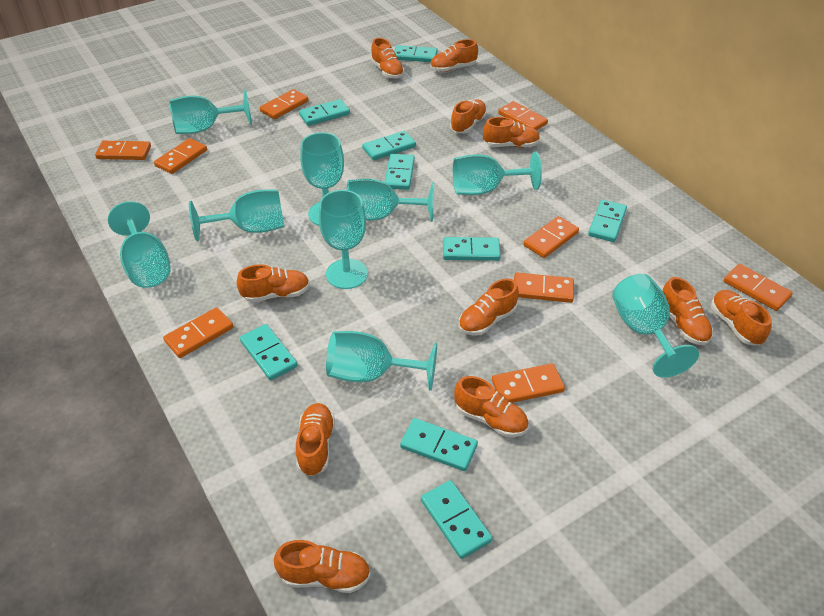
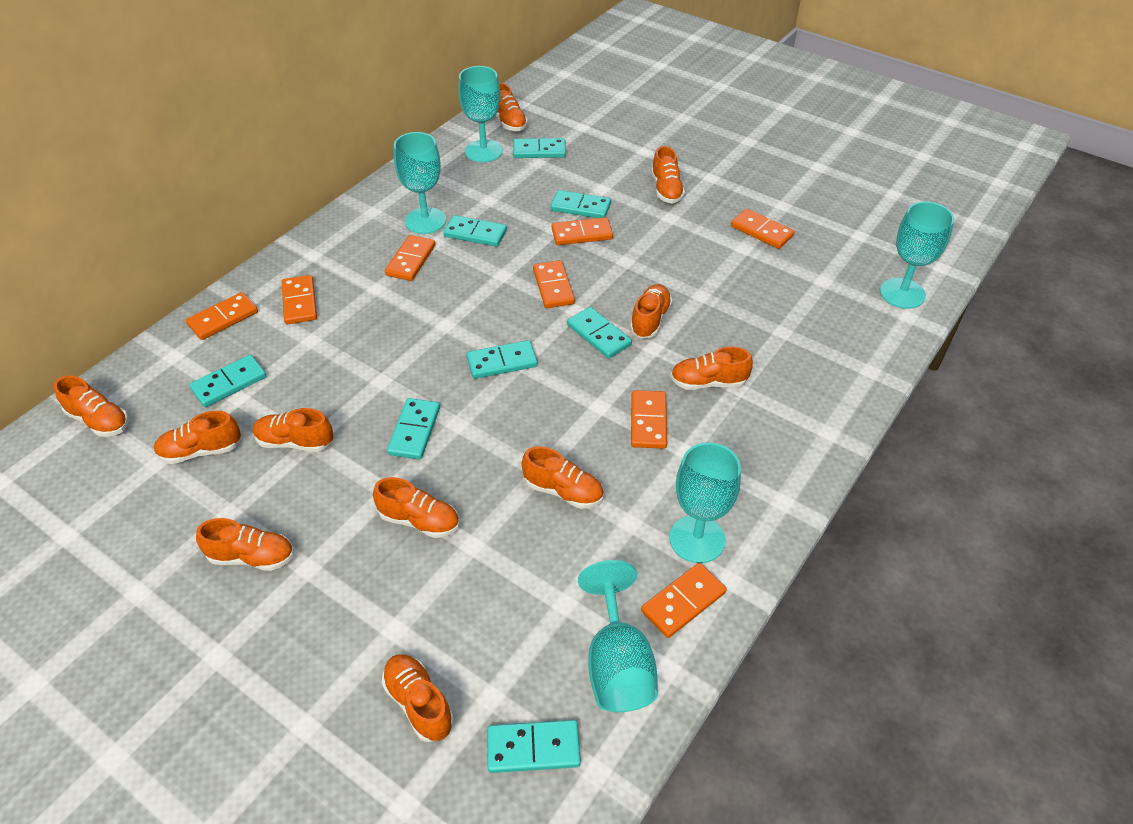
orange domino: [95,141,151,160] [154,138,207,174] [163,307,234,358] [260,89,309,119] [492,363,565,403] [498,101,548,130] [514,273,574,303] [523,216,579,258] [724,264,793,311] = 9 -> [186,292,258,340] [281,275,317,324] [385,235,435,281] [533,260,575,308] [551,217,613,245] [631,390,667,449] [641,563,727,638] [731,209,795,249] = 8
turquoise domino: [240,324,298,380] [299,99,350,126] [362,131,416,160] [385,154,415,190] [394,45,437,62] [400,418,478,471] [421,480,493,559] [443,237,501,261] [588,200,627,242] = 9 -> [189,355,266,407] [387,398,440,459] [443,215,507,247] [466,340,538,379] [487,720,581,773] [513,138,566,158] [551,190,611,218] [567,307,632,359] = 8
turquoise goblet: [108,201,171,288] [169,90,252,134] [189,189,284,241] [300,132,344,225] [319,190,368,289] [326,331,437,391] [347,179,434,222] [453,152,542,195] [612,274,699,378] = 9 -> [394,132,446,234] [458,66,503,162] [578,560,658,712] [669,442,741,563] [880,201,954,309] = 5

